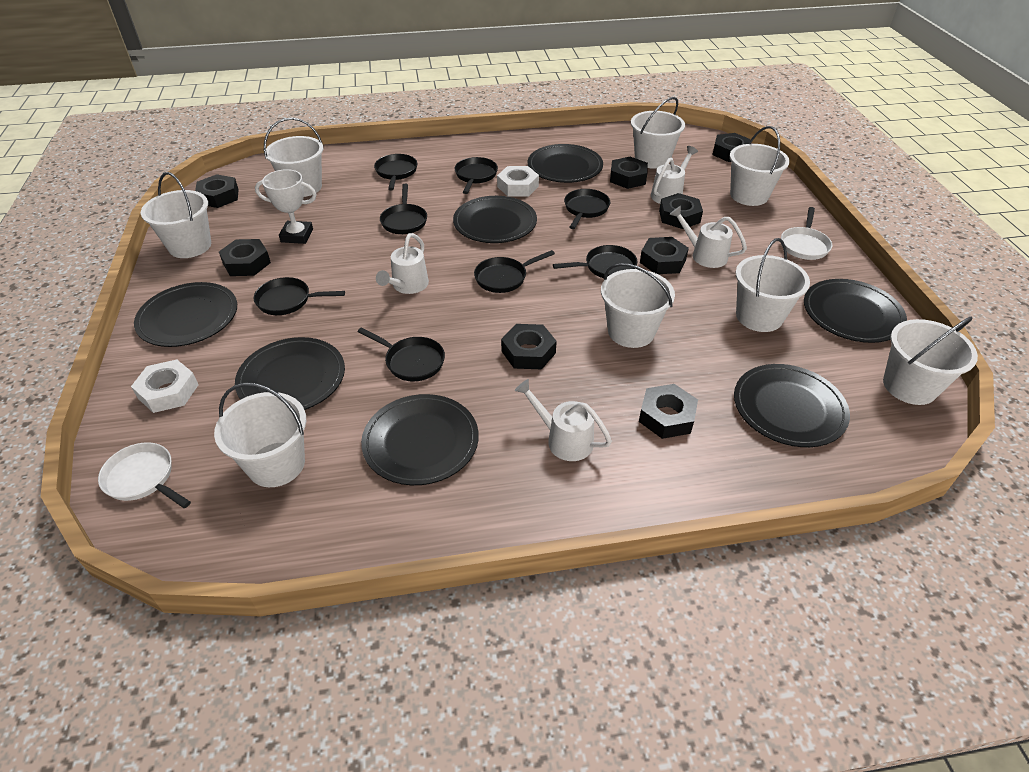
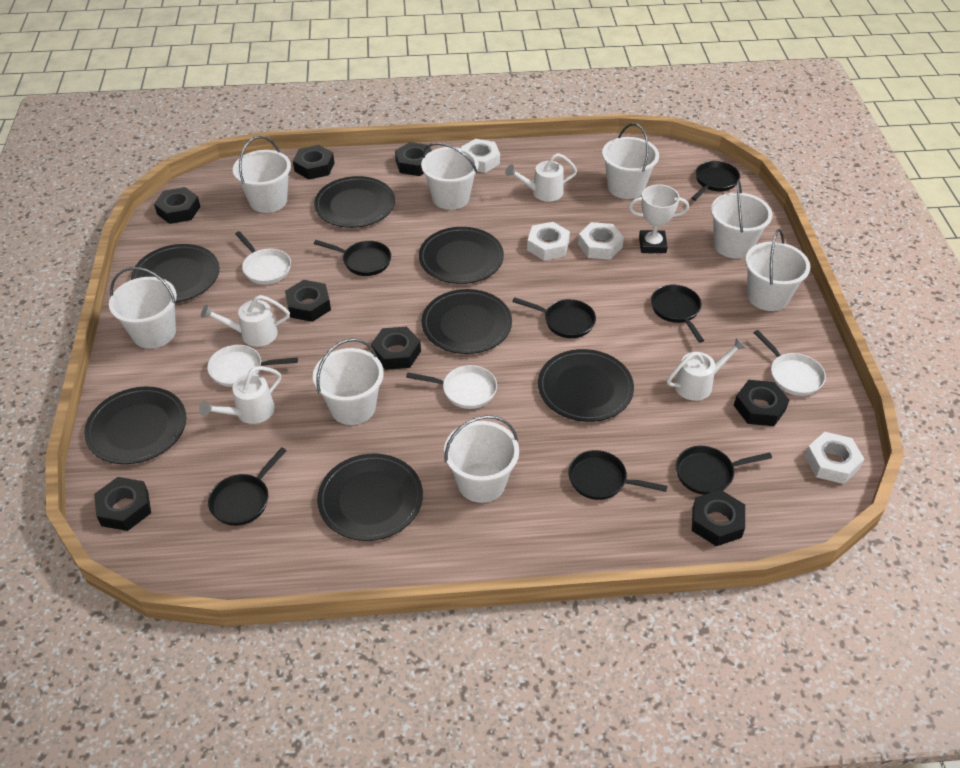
black pan: [254,277,345,315] [358,327,445,382] [374,154,417,190] [380,184,427,234] [455,157,498,194] [474,250,555,293] [553,245,638,278] [564,189,610,229] = 8 -> [208,447,287,526] [314,240,391,276] [512,297,596,338] [568,450,667,500] [651,285,704,343] [676,446,772,495] [691,161,740,201] = 7
white nut: [131,359,199,413] [497,166,539,197] = 2 -> [461,139,500,173] [527,222,570,260] [578,222,624,260] [805,432,864,484] = 4
white pan: [98,442,191,508] [781,207,832,260] = 2 -> [207,345,298,387] [235,231,291,284] [406,365,497,409] [754,330,826,396] = 4

